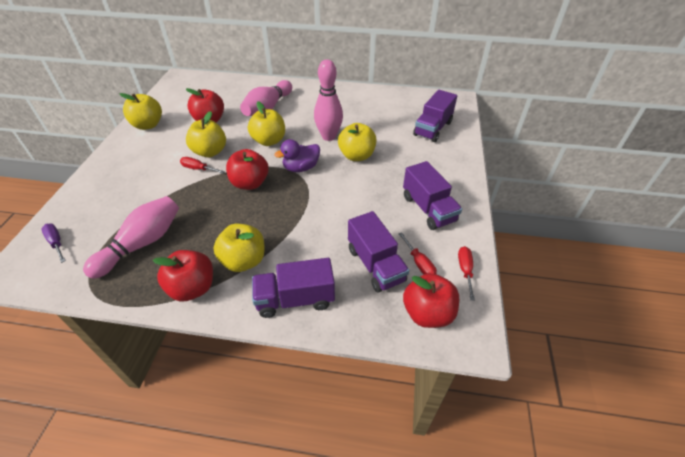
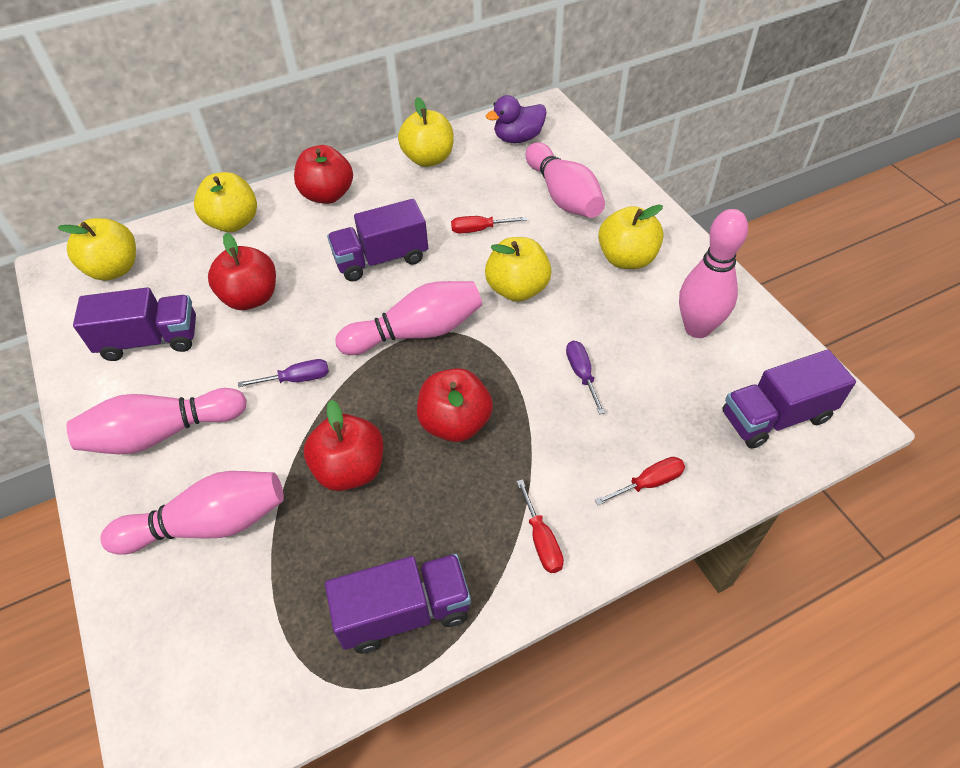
pink bowling pin: [83,196,179,279] [240,80,292,116] [314,59,343,141] = 3 -> [67,388,247,454] [100,471,284,555] [335,281,482,355] [526,142,605,218] [679,209,748,338] = 5
purple screwdriver: [41,223,66,263] = 1 -> [238,359,329,387] [566,341,605,414] = 2

